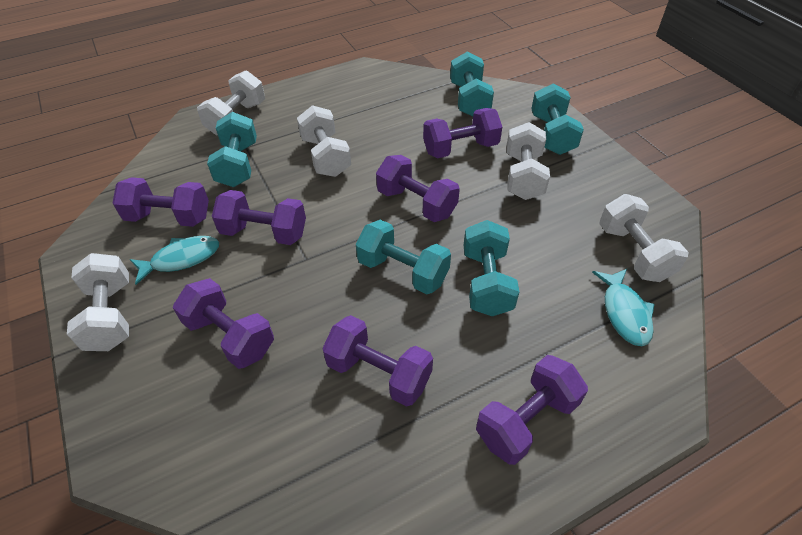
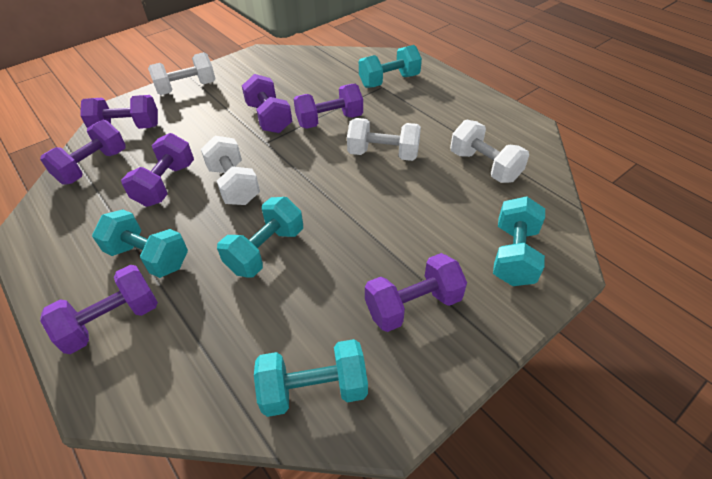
turquoise fish: [130,236,219,285] [592,269,655,346] = 2 -> none = 0
white dumbbell: [67,253,129,351] [197,70,265,136] [297,105,351,177] [506,122,550,200] [599,194,689,282] = 5 -> [148,52,216,95] [201,136,260,205] [347,118,421,161] [450,120,529,183] = 4

